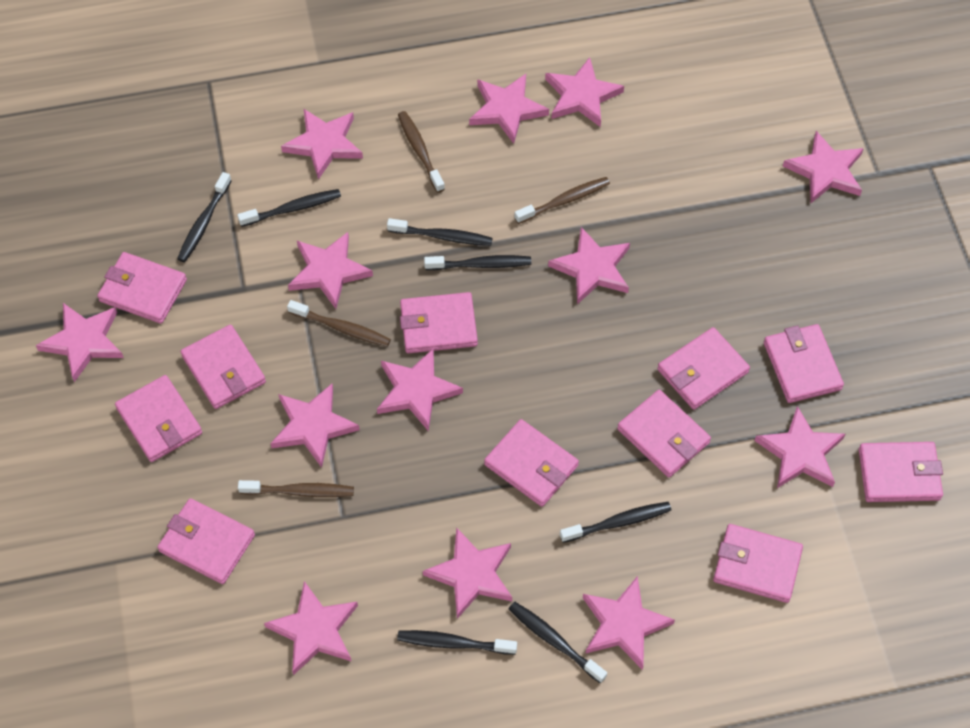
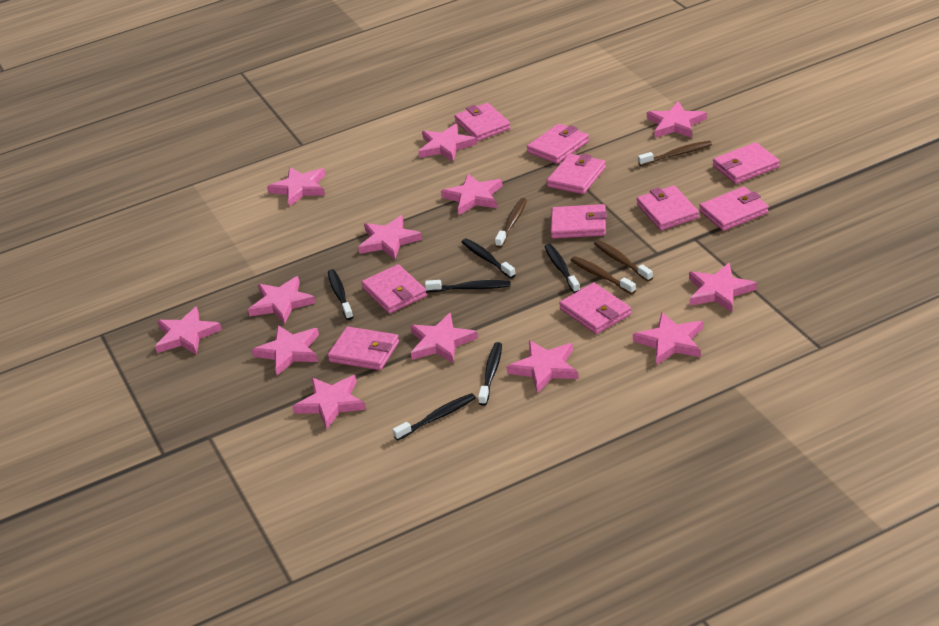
black toothbrush: [177,172,232,262] [237,189,341,227] [387,218,493,246] [397,630,517,655] [424,255,531,270] [509,602,607,683] [560,502,671,543] = 7 -> [328,269,353,320] [392,393,476,441] [425,280,510,292] [462,238,516,278] [478,342,502,406] [544,244,580,293] = 6
pink wallet: [97,252,187,324] [115,375,202,462] [157,498,255,584] [181,325,266,409] [400,292,478,353] [484,419,579,507] [617,390,711,477] [657,327,750,410] [713,524,803,603] [764,324,844,403] [859,442,943,502] = 11 -> [328,327,399,370] [361,264,427,314] [454,103,511,141] [527,124,589,164] [547,154,606,194] [551,204,607,239] [559,283,631,334] [637,185,699,230] [699,187,769,231] [713,142,780,184] = 10

